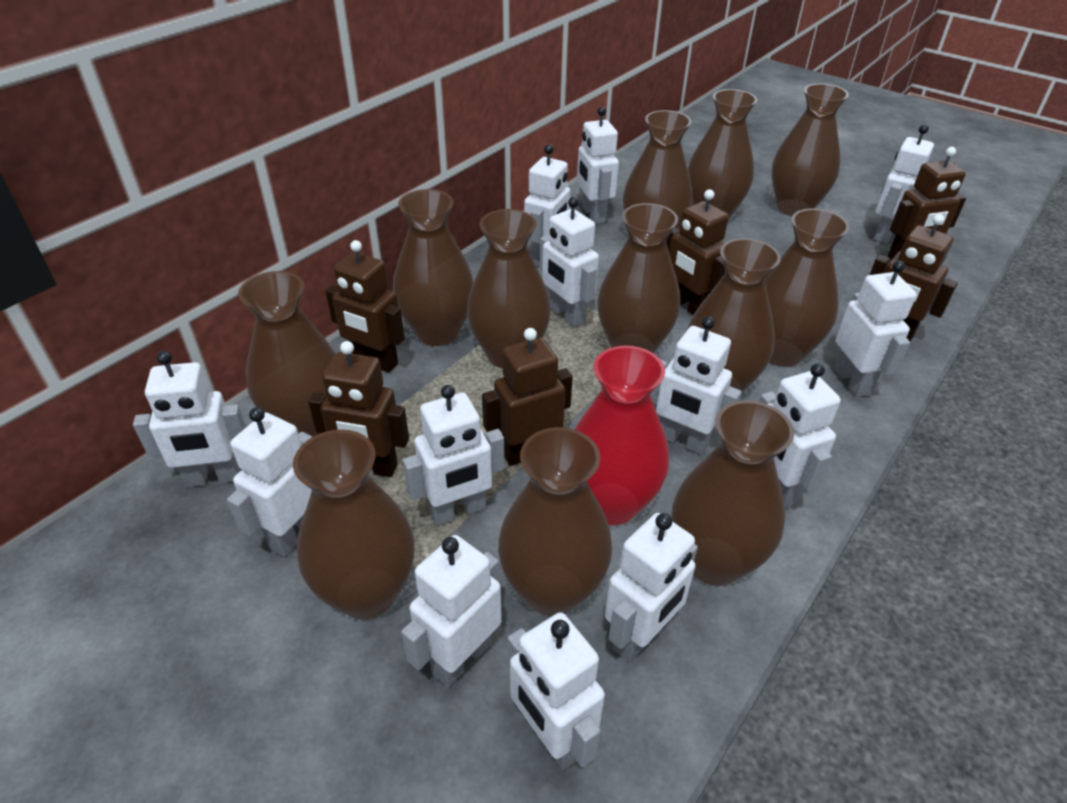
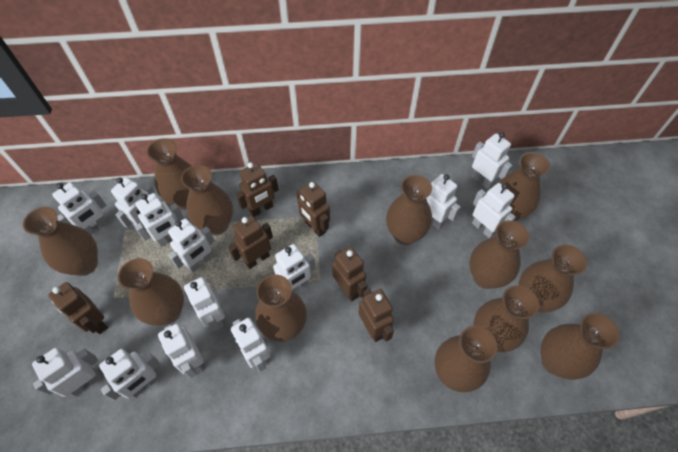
red vase: [574,346,669,525] = 1 -> none = 0

